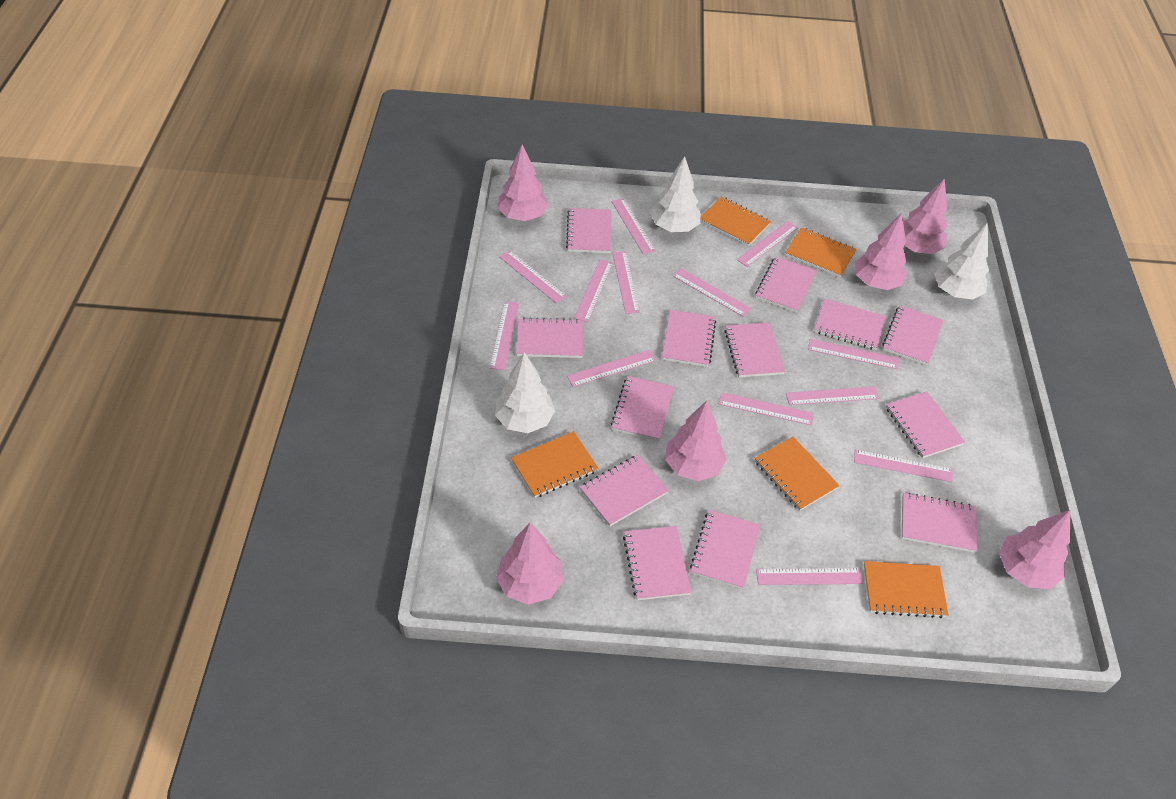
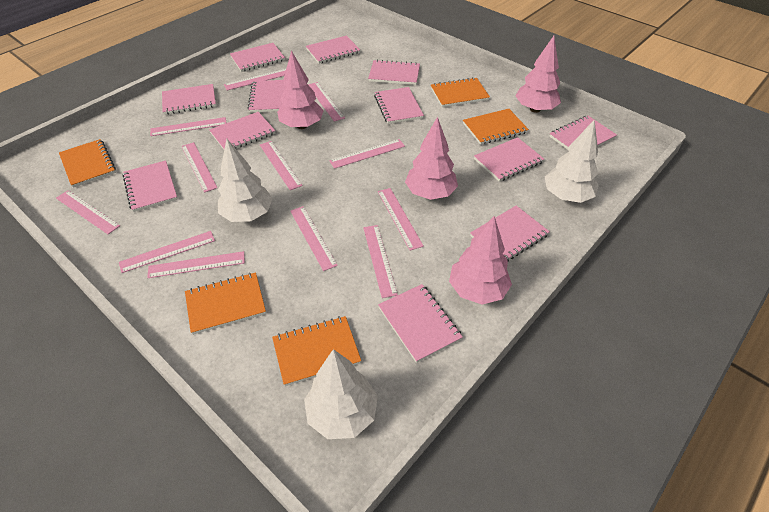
pink notebook: [516,318,583,358] [566,208,611,253] [580,455,669,526] [611,376,674,441] [623,526,692,600] [662,310,716,367] [690,510,760,589] [725,323,785,377] [755,256,817,313] [814,299,886,350] [882,305,943,366] [886,391,965,458] [902,493,978,553] = 13 -> [123,160,178,212] [162,84,216,115] [209,112,276,150] [230,43,285,72] [248,80,286,113] [306,36,360,64] [368,59,420,85] [374,87,424,124] [378,284,463,363] [470,206,550,261] [474,137,544,182] [549,116,617,150] = 12
pink ruler: [490,302,519,370] [499,250,567,303] [567,350,656,387] [574,260,613,322] [611,198,656,255] [612,251,640,314] [672,268,751,317] [719,392,814,425] [737,221,798,267] [756,568,863,585] [786,386,879,405] [808,339,899,369] [854,449,953,482] = 13 -> [56,190,120,234] [119,231,215,273] [147,251,245,278] [150,117,226,136] [181,142,218,193] [224,69,286,90] [260,141,303,190] [290,206,338,271] [308,82,345,121] [329,139,405,169] [363,225,398,298] [378,188,424,251] = 12
pink tree: [496,523,564,605] [497,144,548,221] [665,400,726,481] [855,213,907,290] [903,178,948,254] [999,510,1071,589] = 6 -> [277,51,324,129] [405,117,458,200] [449,216,512,305] [516,36,561,113] = 4

